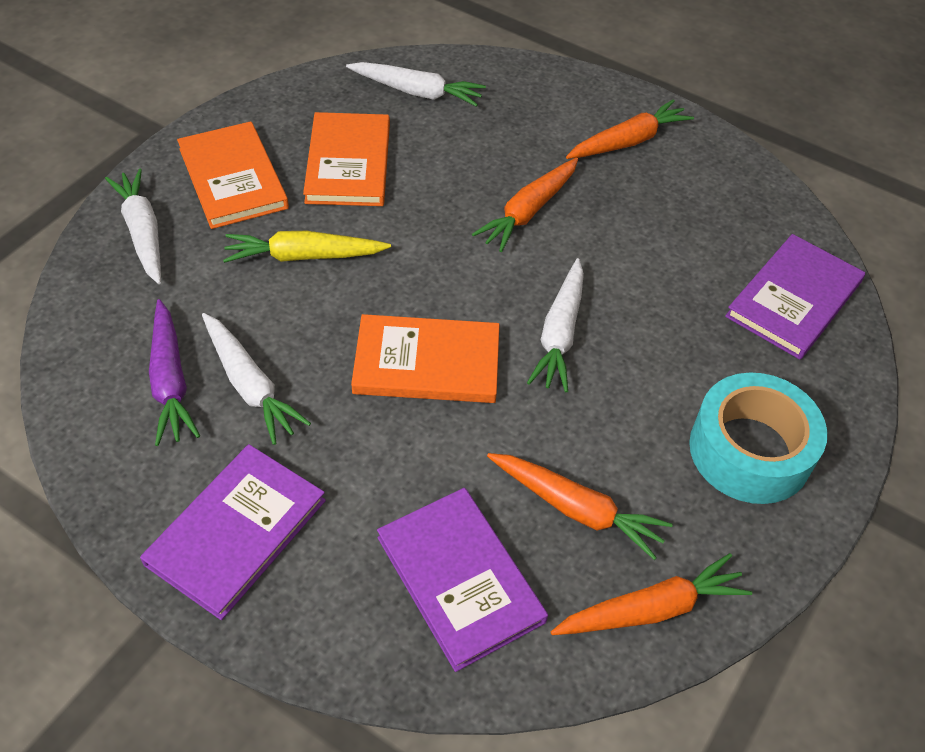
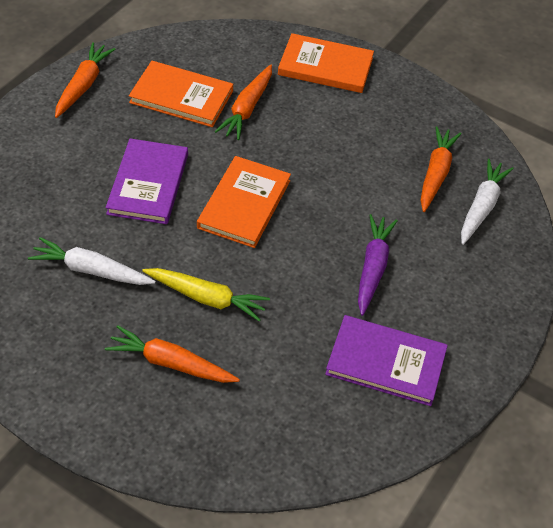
purple book: [140,444,326,620] [377,488,548,672] [725,234,865,360] = 3 -> [106,138,188,224] [325,315,448,406] = 2
turquoise tape: [689,373,827,504] = 1 -> none = 0
white carrot: [105,169,161,284] [202,313,311,445] [346,62,486,107] [527,258,584,392] = 4 -> [28,237,156,285] [461,159,514,245] = 2

